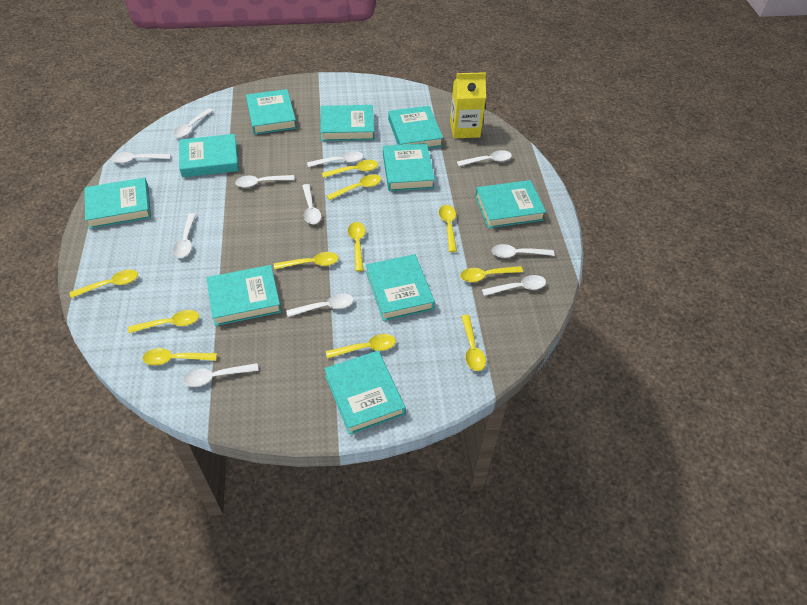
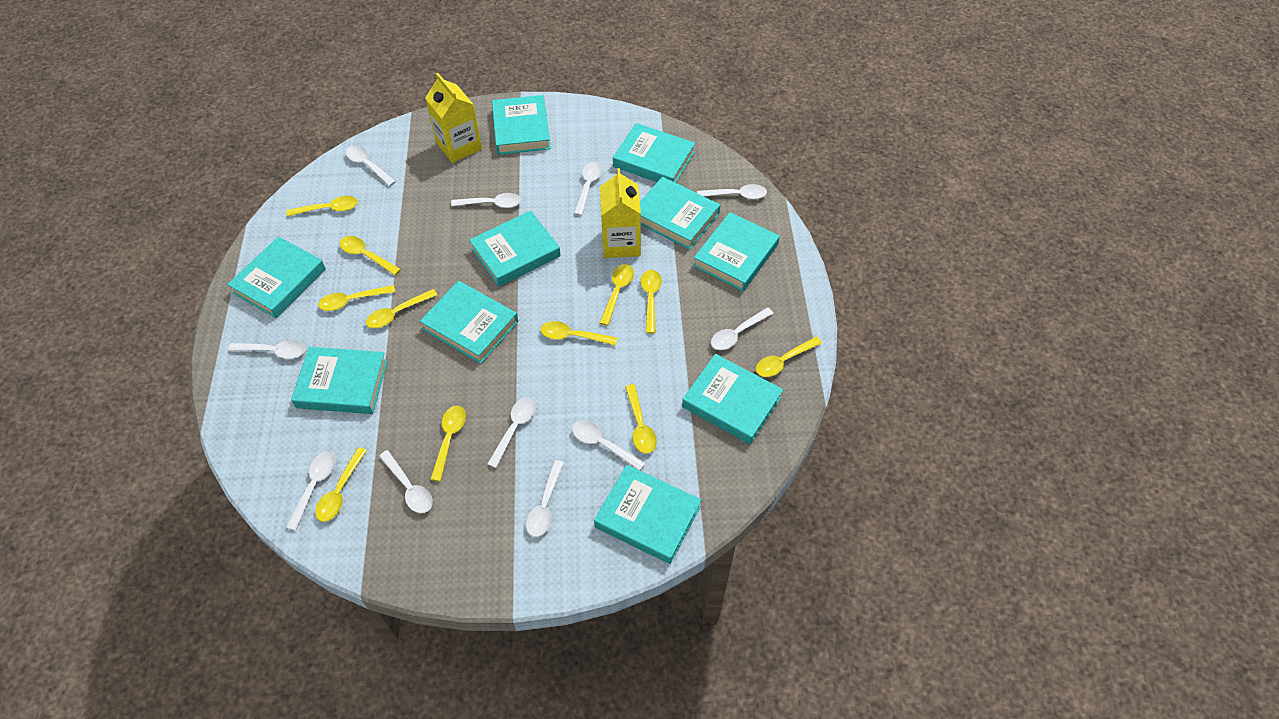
yellow carton: [450,72,486,138] = 1 -> [425,73,482,163] [600,168,641,258] = 2

